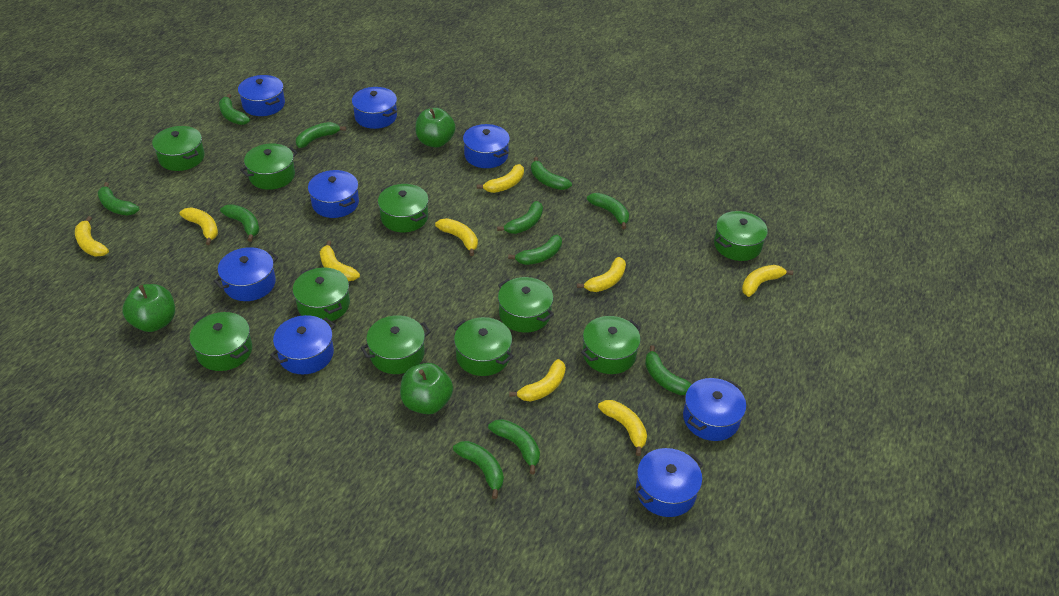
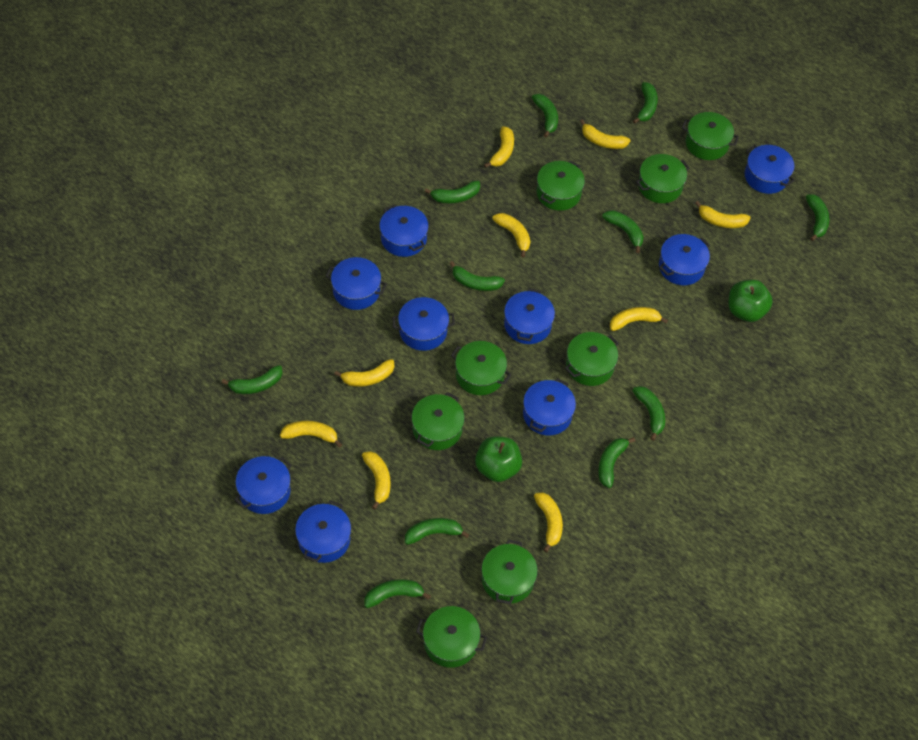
blue pot: [214,247,278,301] [238,75,285,116] [270,315,336,374] [308,170,359,218] [352,87,397,129] [463,124,510,168] [634,448,703,517] [683,378,746,441] = 8 -> [235,456,292,514] [295,500,351,563] [326,257,387,310] [379,205,429,257] [392,297,455,351] [504,288,555,344] [523,378,576,435] [659,234,710,285] [745,145,795,194] = 9
green apple: [122,284,175,332] [400,363,453,414] [415,108,456,148] = 3 -> [475,436,522,482] [729,280,773,322] = 2
green pot: [152,126,205,171] [190,312,252,371] [240,143,298,190] [293,267,350,322] [361,315,431,374] [378,184,429,232] [454,317,514,376] [498,277,554,333] [581,316,641,374] [714,211,768,261] = 10 -> [412,392,465,450] [416,606,487,668] [451,341,511,395] [481,540,538,604] [536,161,585,211] [565,332,619,386] [636,154,690,203] [682,112,739,160] = 8

